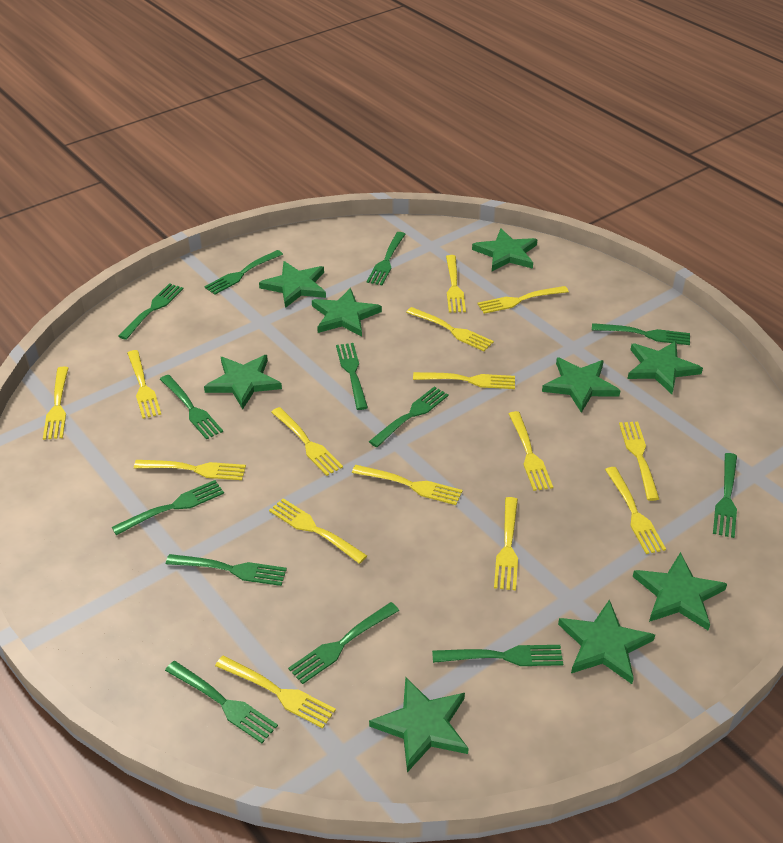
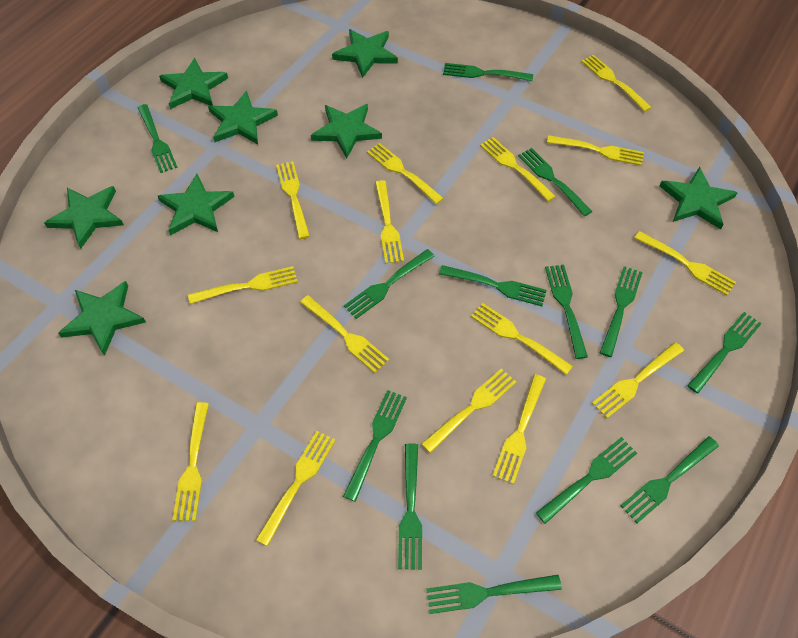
green star: [204,355,282,409] [259,261,326,308] [312,288,382,337] [369,677,469,772] [472,228,538,271] [542,357,621,413] [558,599,655,684] [628,341,703,394] [633,552,727,631] = 9 -> [44,186,124,248] [58,281,146,356] [158,174,235,235] [159,58,228,109] [208,91,278,144] [311,104,382,158] [332,29,398,78] [659,167,738,229] = 8

